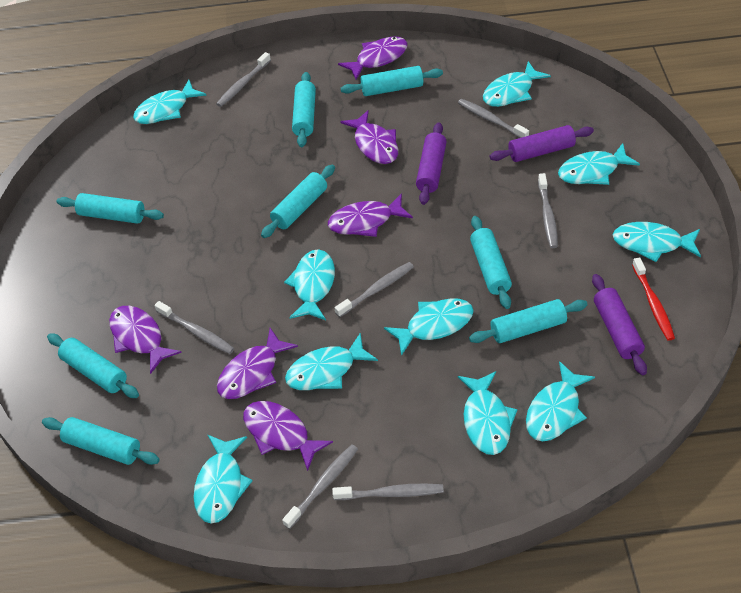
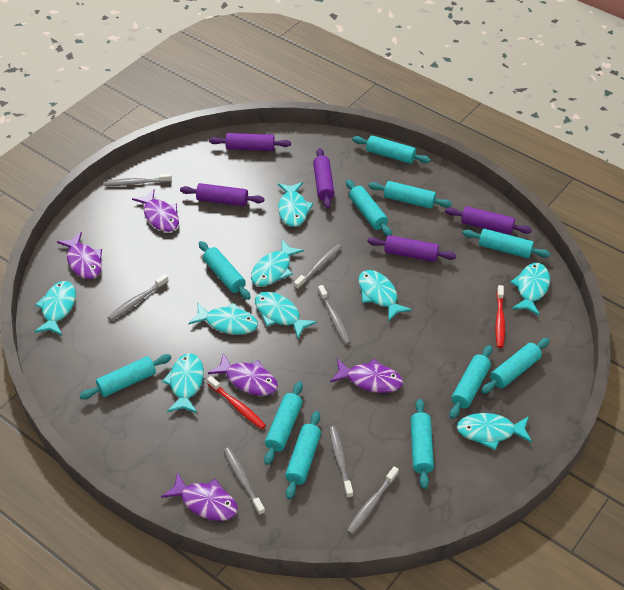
purple fish: [109,306,182,374] [217,328,298,399] [243,401,333,471] [328,193,413,237] [338,36,407,80] [340,110,398,164] = 6 -> [57,232,102,279] [132,189,179,232] [161,472,238,521] [208,353,278,396] [330,358,403,393] = 5
purple rolling pin: [416,122,447,205] [489,125,594,162] [592,274,647,375] = 3 -> [180,183,264,206] [209,133,291,151] [313,148,335,209] [367,235,456,262] [445,206,532,235] = 5
red toothbrush: [632,257,675,341] = 1 -> [207,376,266,429] [495,285,505,348] = 2
turquoise fish: [133,80,206,124] [193,435,253,523] [284,249,335,320] [285,333,378,390] [384,298,474,356] [458,371,517,455] [483,61,551,107] [526,361,595,441] [558,143,640,185] [613,222,701,262] = 10 -> [34,281,76,335] [162,353,204,413] [188,303,258,335] [251,240,304,286] [255,292,317,339] [278,182,313,227] [358,270,412,321] [457,413,532,450] [510,263,550,316] = 9
turquoise rolling pin: [42,417,160,465] [47,333,139,398] [57,193,164,224] [261,165,335,238] [292,72,316,147] [341,66,443,96] [469,299,588,343] [470,216,512,309] = 8 -> [79,354,171,399] [199,241,251,300] [264,381,303,465] [285,411,321,499] [346,180,392,236] [352,135,431,164] [368,181,452,209] [411,399,434,489] [450,345,492,419] [462,229,551,258] [481,338,550,394] = 11

